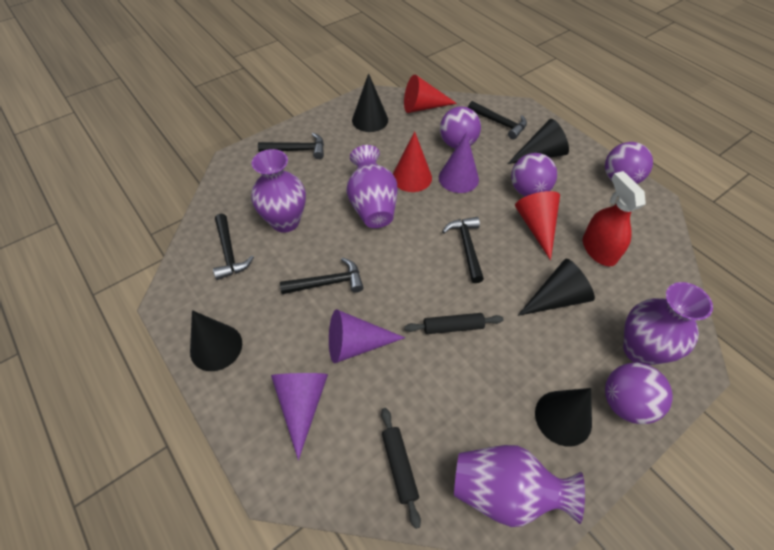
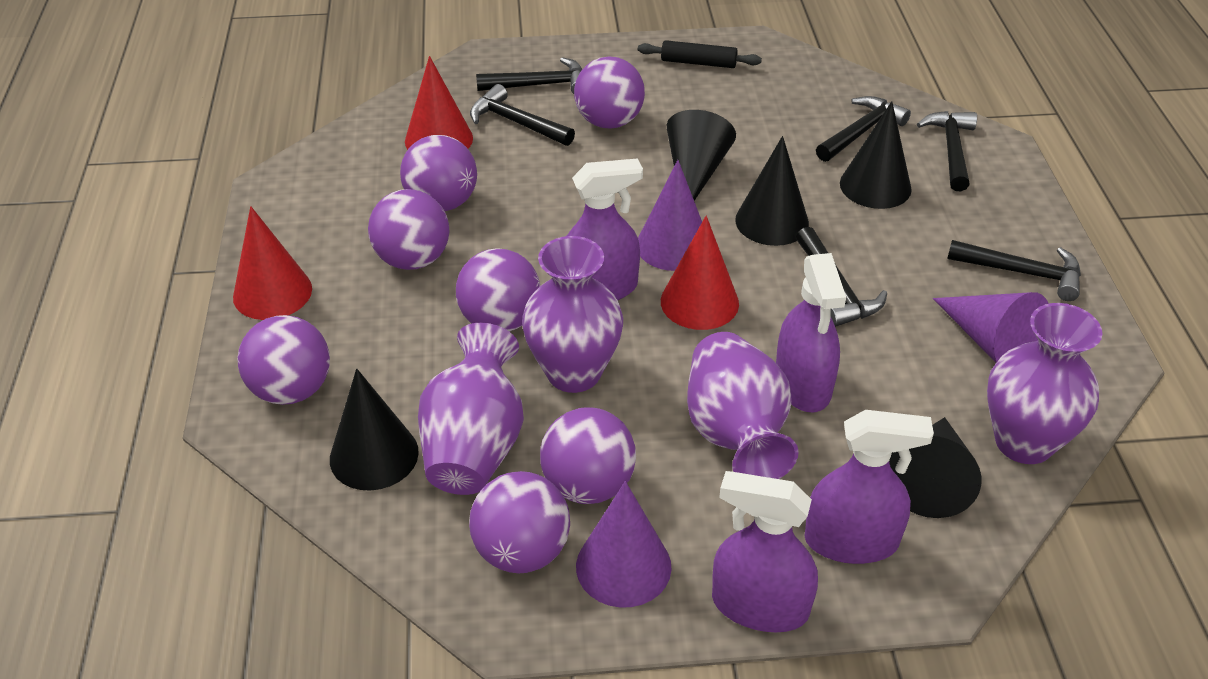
black hammer: [213,214,254,280] [258,133,324,159] [280,257,364,294] [442,217,484,283] [468,101,527,140] = 5 -> [470,84,575,146] [476,57,583,94] [796,227,887,327] [816,96,911,162] [917,111,977,191] [947,240,1081,301] = 6
black rolling pin: [381,408,421,529] [405,313,503,334] = 2 -> [638,40,762,68] = 1
purple ball: [440,106,481,149] [511,153,557,197] [605,142,653,184] [605,363,673,424] = 4 -> [237,315,330,405] [368,189,449,270] [400,135,477,211] [456,248,540,332] [469,471,570,573] [540,408,636,504] [574,57,645,129] = 7
purple spray bottle: none = 0 -> [567,158,643,300] [712,471,818,632] [776,253,846,412] [804,410,934,564] = 4
red spray bottle: [583,171,646,266] = 1 -> none = 0

